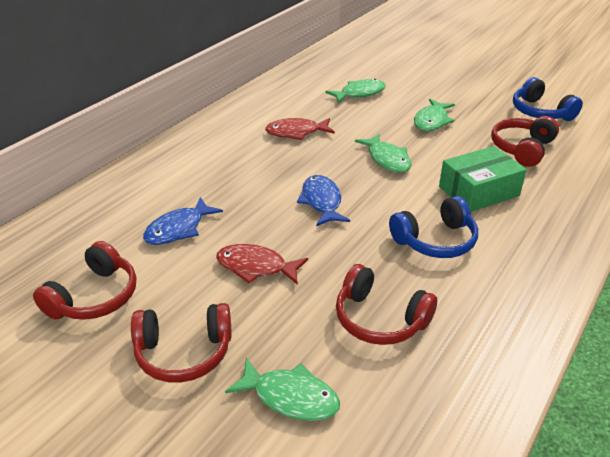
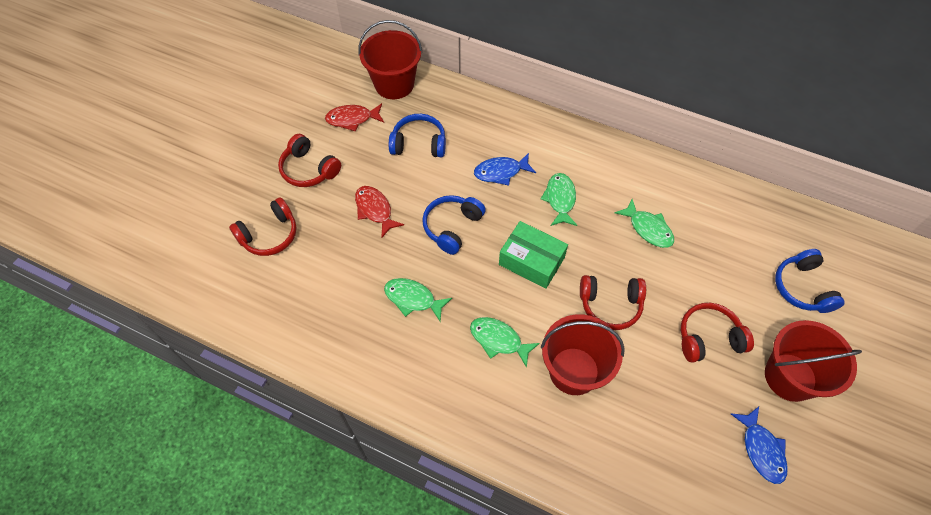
blue headphones: [389,196,478,258] [513,77,583,121] = 2 -> [389,114,446,157] [422,195,486,255] [775,249,845,313] = 3
red bucket: none = 0 -> [358,20,422,99] [541,314,625,395] [765,320,862,402] = 3

